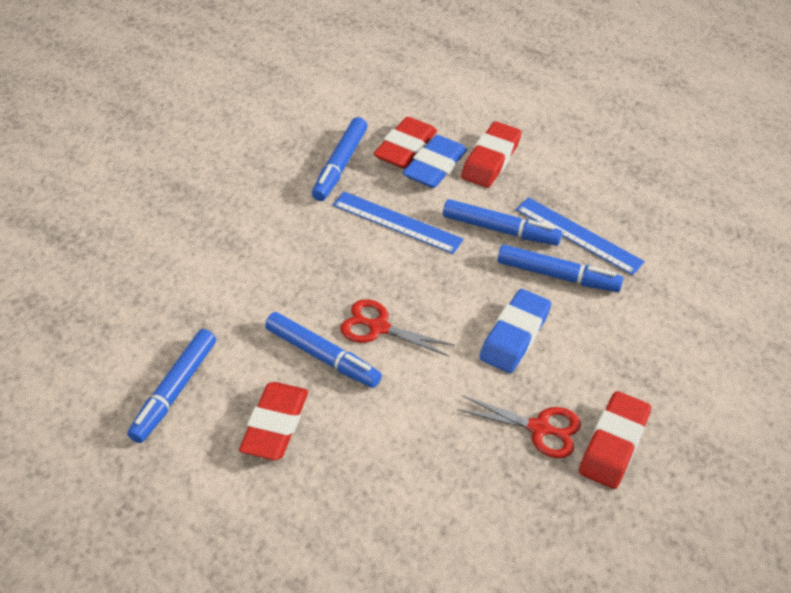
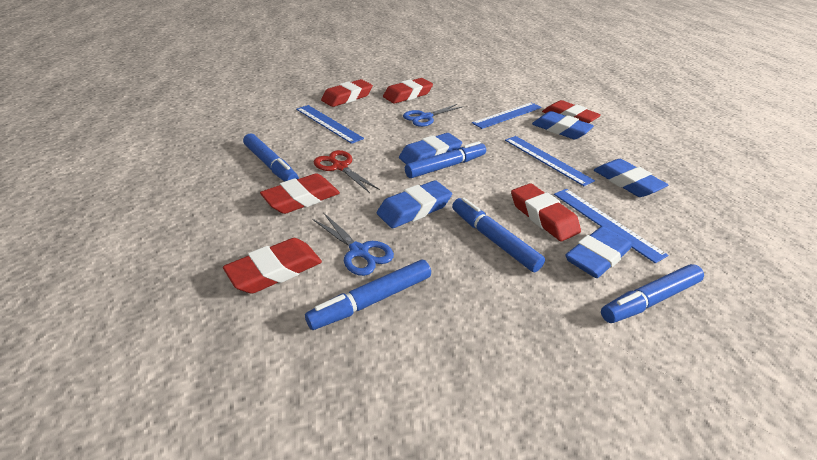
blue eraser: [403,135,467,188] [479,289,552,373] = 2 -> [377,180,452,228] [399,133,462,164] [532,111,594,139] [565,226,632,278] [594,159,668,197] = 5
blue ruler: [333,192,464,254] [516,197,645,275] = 2 -> [296,105,364,144] [472,102,542,129] [505,136,595,186] [554,189,668,264] = 4
blue scissors: none = 0 -> [312,212,394,276] [403,104,463,127] = 2
red eraser: [239,382,308,460] [373,117,437,169] [461,121,522,188] [579,391,651,489] = 4 -> [223,238,322,294] [260,173,340,214] [321,79,373,107] [383,78,433,104] [511,183,581,241] [542,100,601,123] = 6
red scissors: [340,299,455,357] [457,395,581,458] = 2 -> [314,150,380,193] = 1

